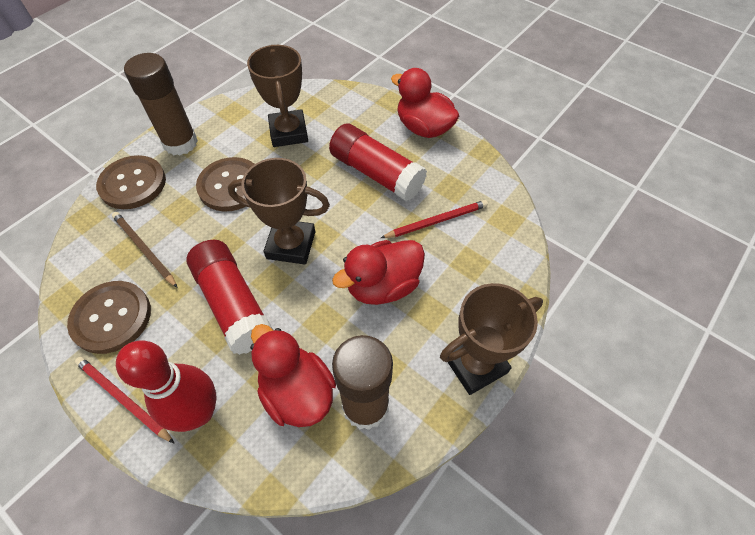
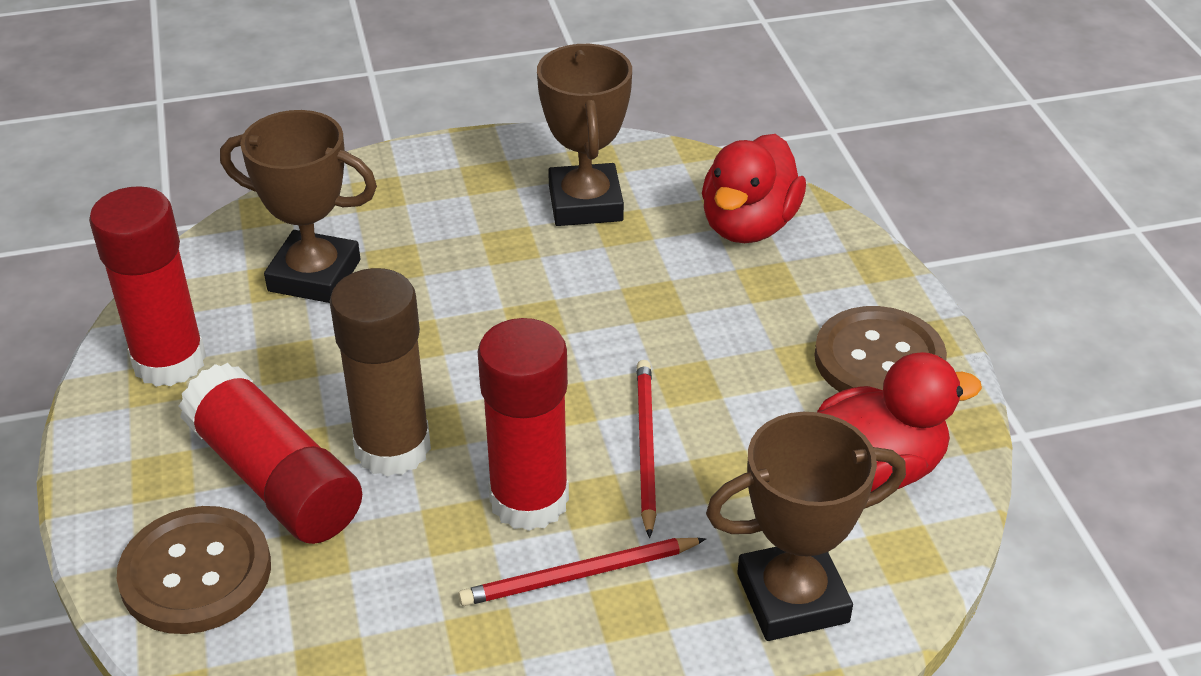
brown button: [67,281,151,354] [96,155,166,209] [196,157,254,212] = 3 -> [117,506,271,634] [814,306,947,392] = 2
brown glue stick: [124,53,198,155] [332,335,393,430] = 2 -> [329,268,431,477] = 1
brown pencil: [112,212,178,288] = 1 -> none = 0
red bowling pin: [116,340,217,432] = 1 -> none = 0
red duck: [250,324,336,427] [332,240,425,305] [391,68,459,138] = 3 -> [702,134,806,243] [817,352,982,492] = 2
red glue stick: [186,239,273,355] [329,124,427,201] = 2 -> [89,186,206,387] [179,363,362,544] [478,318,569,531] = 3

